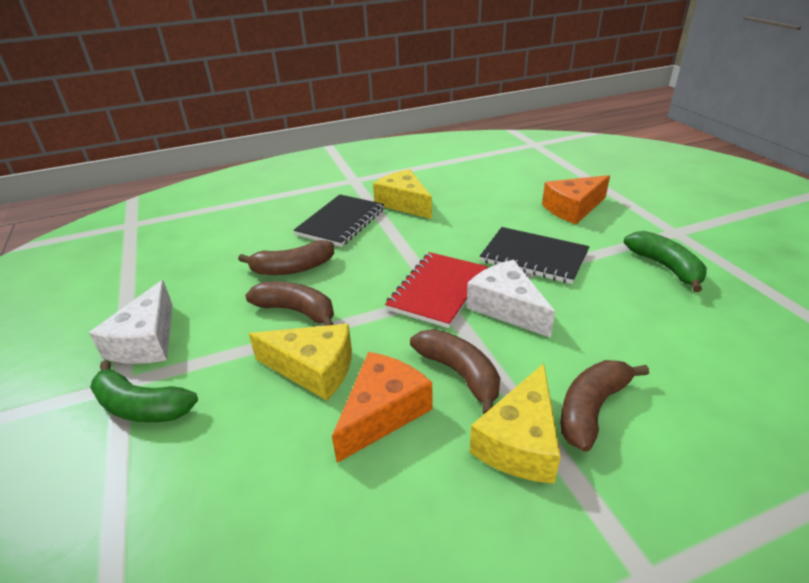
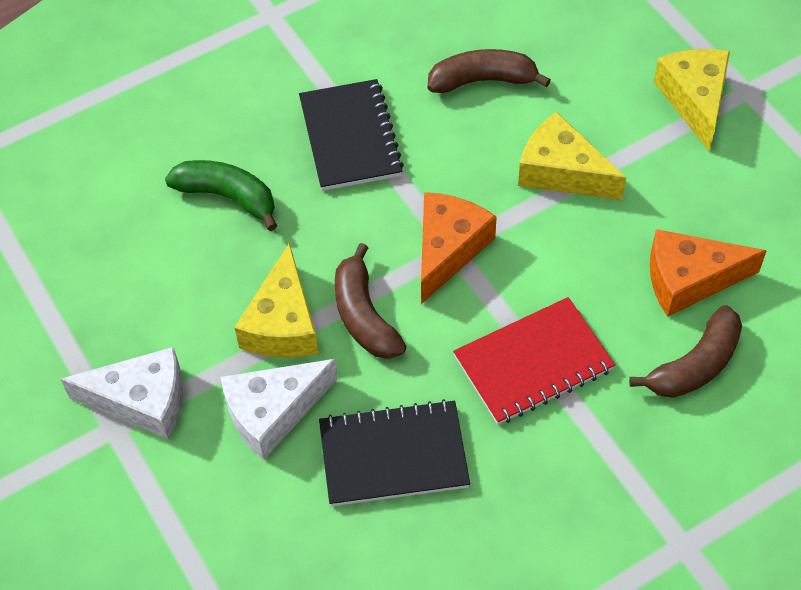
brown banana: [238,240,334,275] [245,282,334,326] [410,329,500,414] [560,360,649,452] = 4 -> [335,243,407,359] [428,49,551,93] [629,305,742,398] = 3
green banana: [90,360,198,423] [624,231,707,292] = 2 -> [165,160,277,231] = 1

